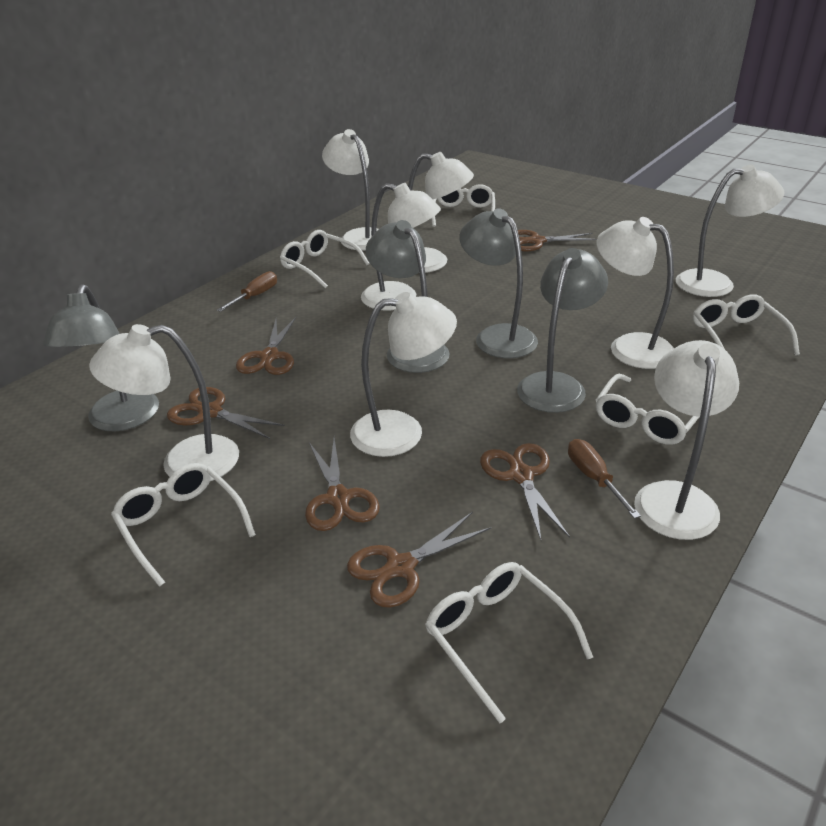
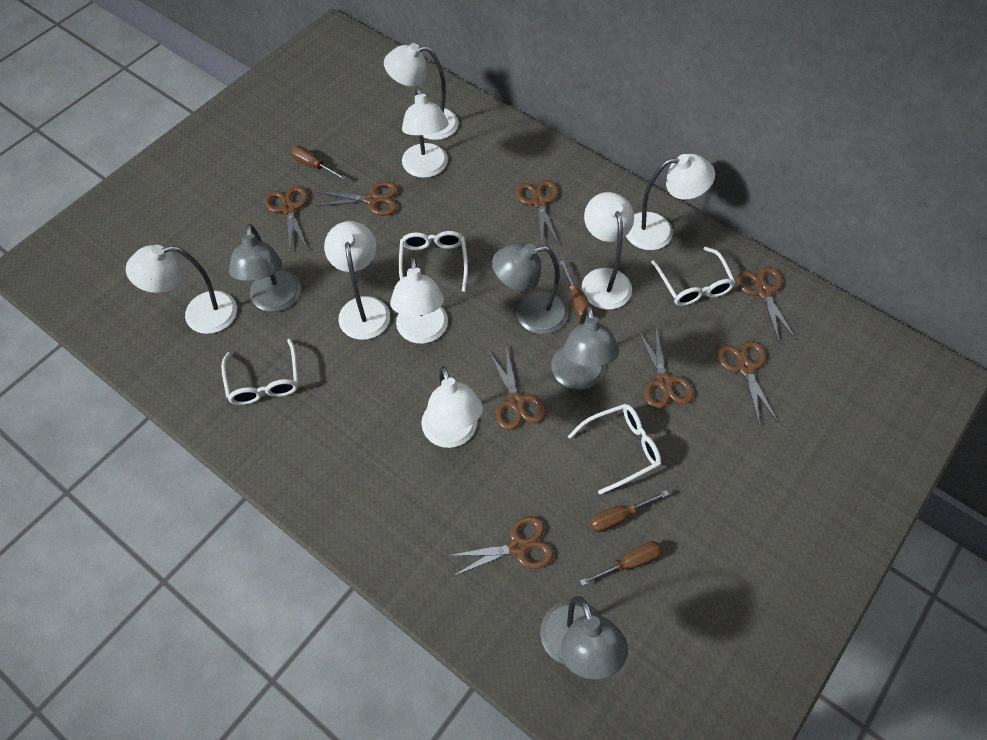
brown scissors: [167,387,285,439] [236,317,296,375] [305,438,380,531] [347,512,492,608] [480,443,570,540] [518,230,597,252] = 6 -> [264,186,308,252] [316,181,398,216] [447,516,554,577] [488,346,546,430] [515,180,559,244] [638,328,693,409] [717,341,778,425] [736,266,796,342] = 8
brown screwdriver: [217,271,277,312] [568,439,641,519] = 2 -> [290,146,346,180] [559,260,591,319] [580,541,662,586] [590,490,669,532] = 4
white glasses: [111,463,256,587] [280,230,370,288] [425,562,593,723] [431,184,495,227] [596,374,700,445] [693,294,800,356] = 6 -> [221,339,298,405] [399,231,468,292] [568,404,661,494] [651,247,736,306] = 4

